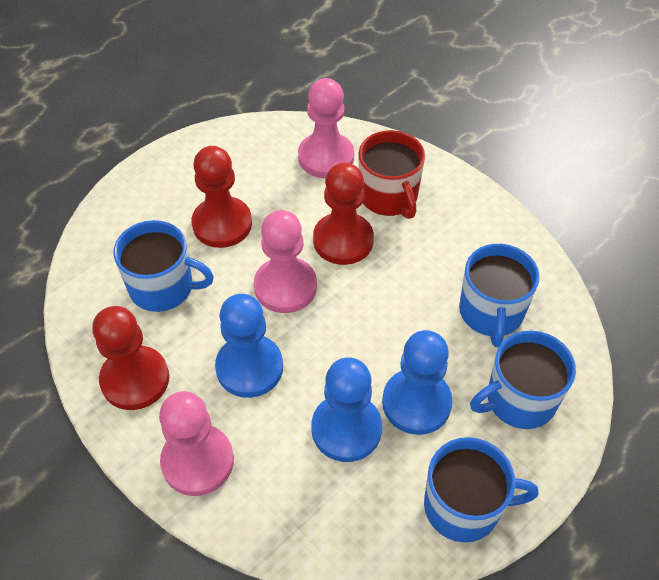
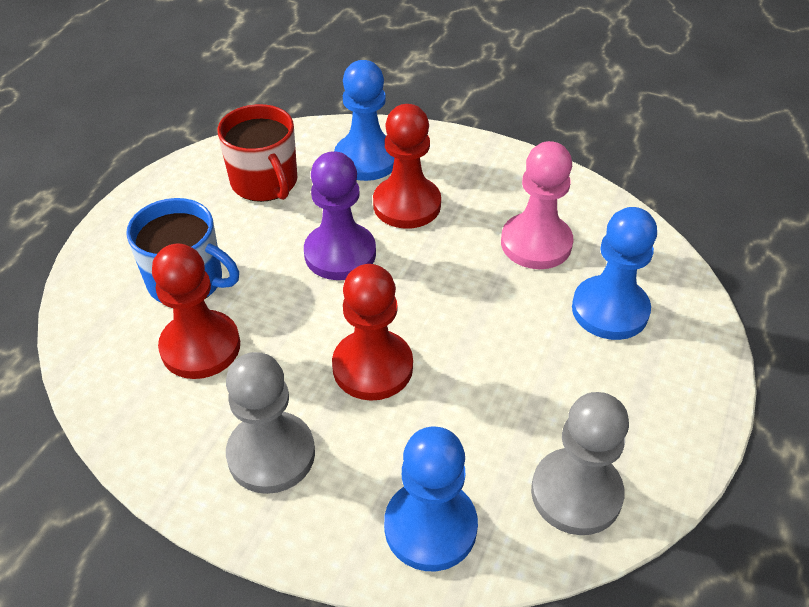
blue mug: [114,220,214,312] [424,437,539,543] [459,244,540,347] [470,330,576,429] = 4 -> [126,198,239,303] = 1
grey pawn: none = 0 -> [226,352,315,494] [531,392,629,535] = 2
pink pawn: [159,391,234,496] [254,210,317,313] [298,78,354,178] = 3 -> [501,141,573,269] = 1
purple pawn: none = 0 -> [304,151,376,280] = 1

